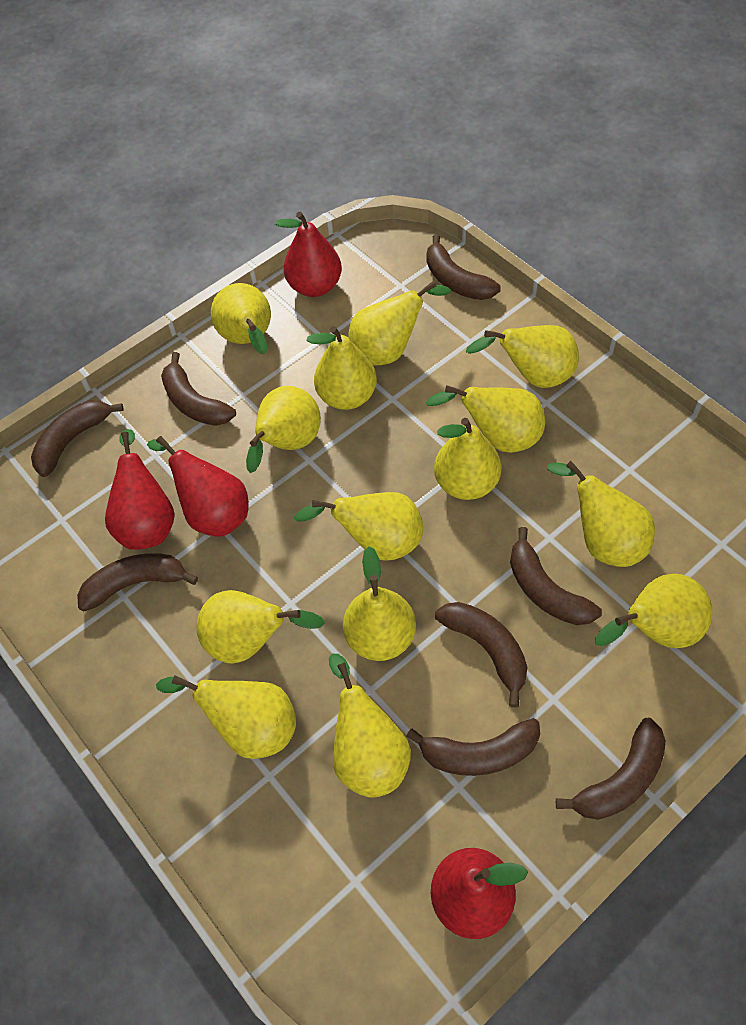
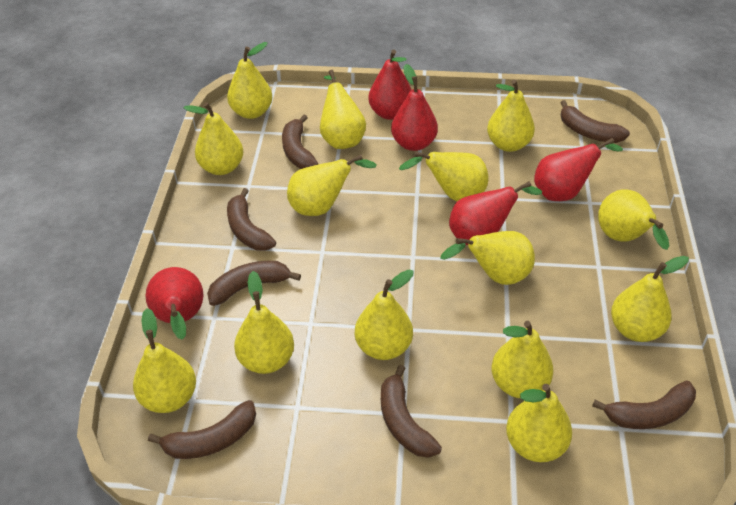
brown banana: [31,400,123,477] [77,553,198,612] [161,352,236,426] [406,718,540,776] [426,234,501,300] [435,602,527,708] [510,527,602,625] [556,718,666,820] = 8 -> [148,400,256,459] [207,261,301,306] [227,188,276,251] [282,115,318,169] [381,365,442,458] [560,100,630,143] [592,380,696,429] = 7
red pear: [105,429,175,550] [147,436,248,537] [275,212,342,297] [431,848,528,939] = 4 -> [146,267,203,340] [368,50,412,120] [391,64,438,151] [449,181,542,245] [534,138,623,201] = 5

